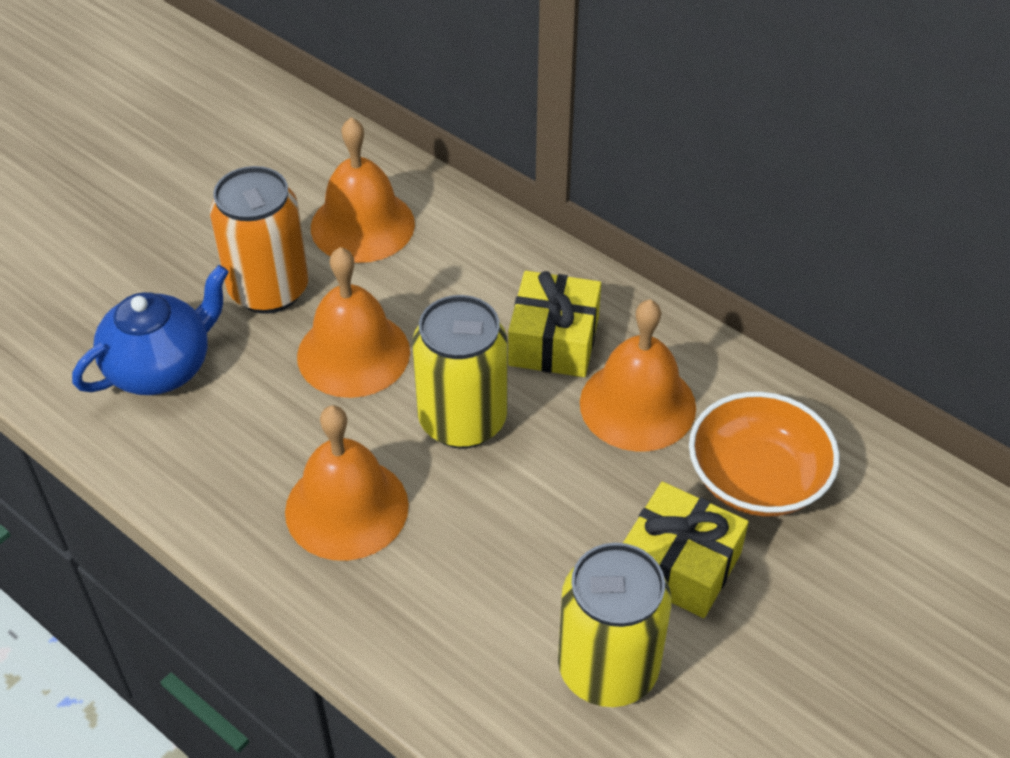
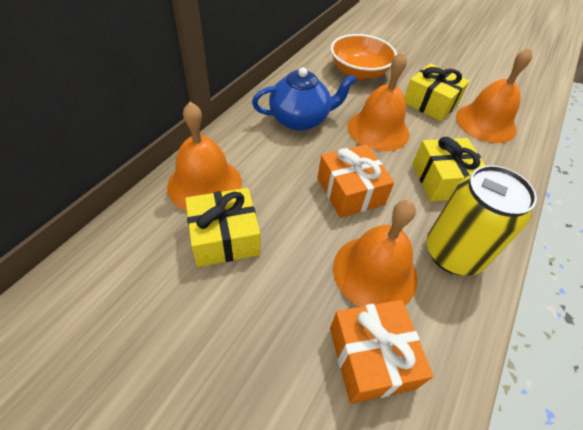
orange can: [210,166,309,314] = 1 -> none = 0
orange gift: none = 0 -> [317,144,394,218] [330,300,433,404] = 2
yellow can: [412,295,507,449] [558,543,671,707] = 2 -> [427,165,537,276] = 1
yellow gift: [508,271,601,377] [623,482,748,618] = 2 -> [185,188,261,267] [404,63,469,121] [412,137,485,201] = 3

